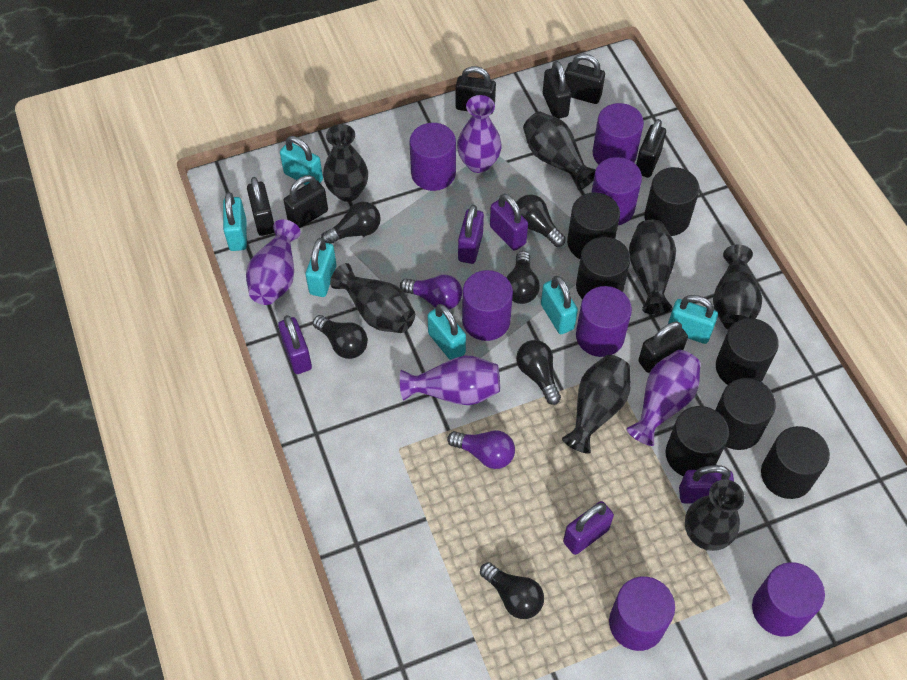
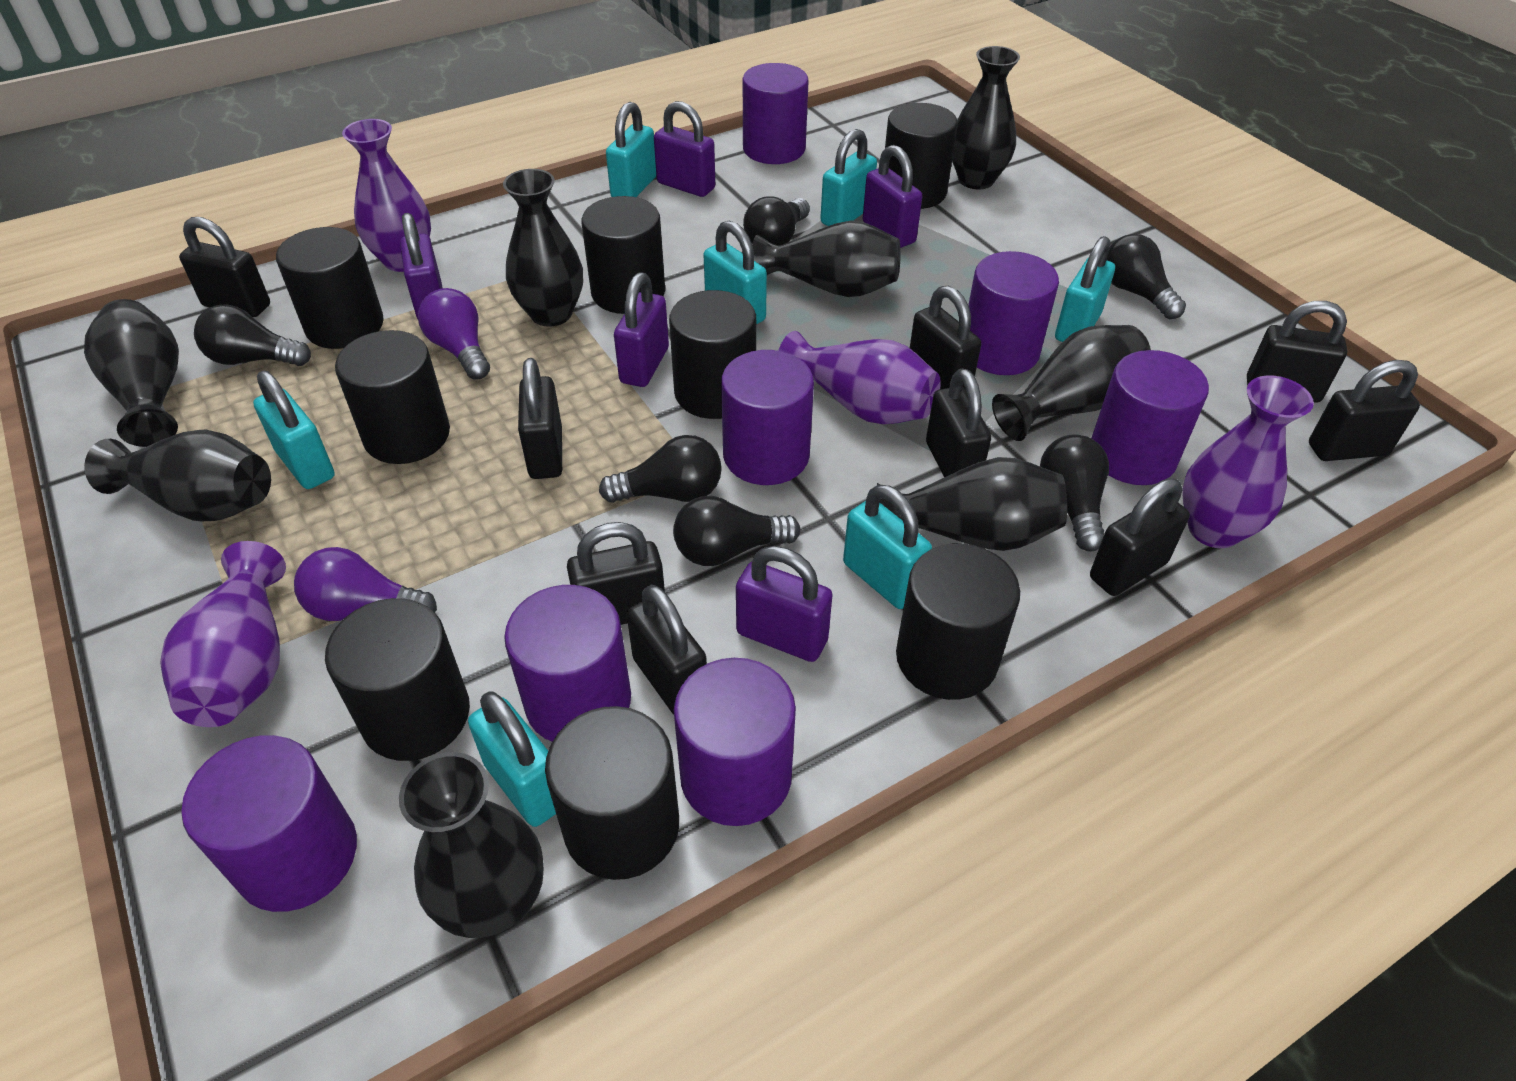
black cylinder: [567,192,620,259] [576,237,631,299] [644,167,700,236] [666,406,729,476] [715,378,776,450] [716,318,779,385] [761,426,830,499] = 7 -> [276,227,384,349] [325,598,470,761] [335,330,450,464] [545,706,679,880] [581,196,665,314] [669,290,756,419] [885,103,958,209] [896,543,1020,700] = 8
black padlock: [247,177,274,236] [284,175,328,228] [456,66,496,115] [543,61,571,119] [565,54,605,104] [636,119,666,178] [638,322,688,373] = 7 -> [179,217,270,317] [518,358,562,479] [567,522,665,625] [626,585,707,715] [910,286,981,389] [926,368,991,477] [1090,478,1190,596] [1247,301,1347,403] [1309,360,1420,461] = 9
black vase: [323,124,368,202] [330,263,415,333] [523,111,596,190] [562,355,631,454] [629,220,676,314] [685,479,745,551] [713,245,762,330] = 7 -> [84,299,179,447] [84,430,271,521] [399,752,544,938] [503,169,583,327] [752,220,901,297] [877,457,1067,551] [952,46,1020,189] [992,325,1151,441] = 8
turquoise padlock: [223,192,247,251] [280,136,323,185] [305,238,336,297] [428,304,466,360] [541,276,578,334] [668,295,718,344] = 6 -> [253,371,335,489] [468,691,556,827] [606,102,656,197] [703,221,767,325] [820,129,877,226] [843,484,932,609] [1055,236,1115,342] = 7

